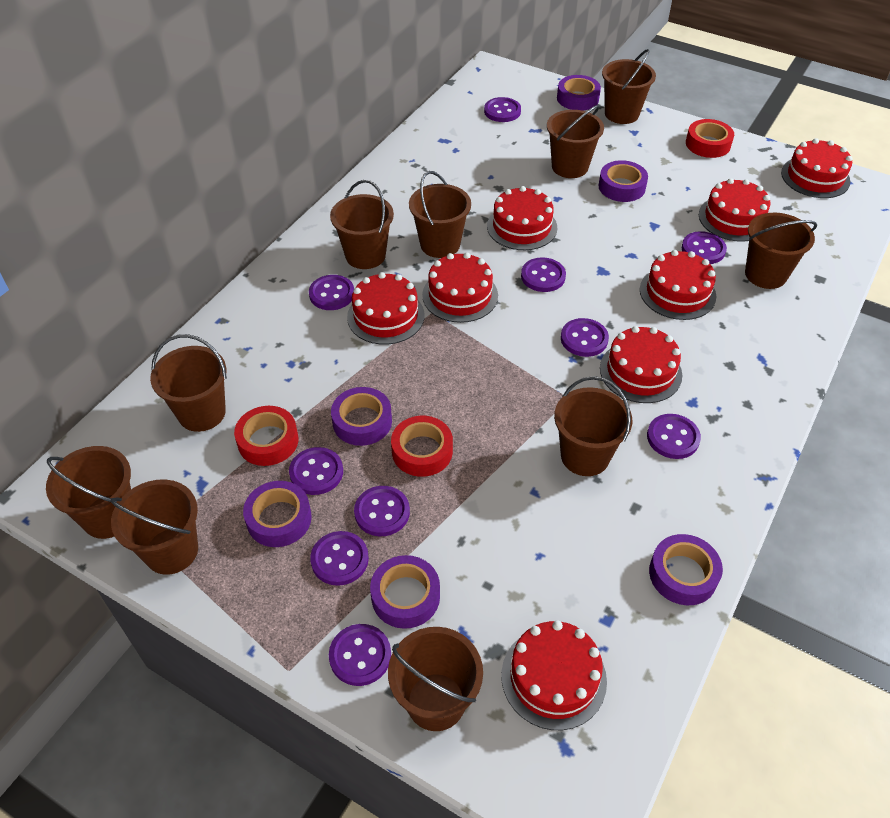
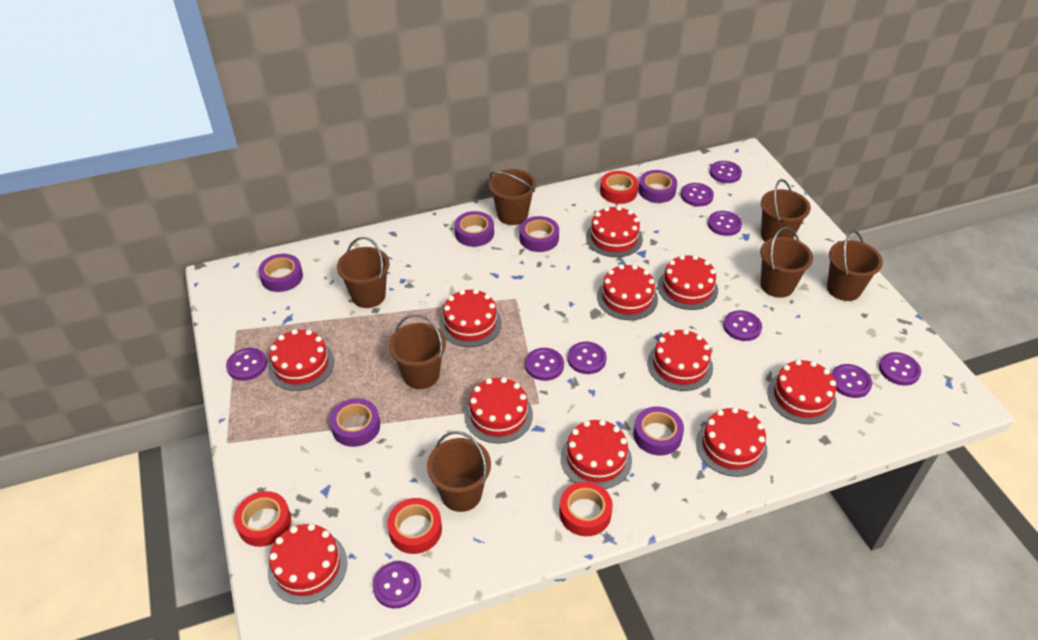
brown bucket: [46,446,131,539] [111,480,198,575] [150,334,227,432] [330,180,394,269] [388,627,483,731] [409,171,471,258] [547,105,604,178] [554,376,632,476] [602,49,656,124] [745,213,817,289] = 10 -> [337,237,389,308] [389,314,446,389] [427,431,491,512] [489,169,536,225] [760,227,813,298] [761,179,811,242] [827,230,883,301] = 7
red cake: [347,272,425,345] [422,252,498,323] [487,186,557,250] [501,621,607,730] [600,326,682,403] [640,250,716,320] [699,178,771,242] [781,138,852,198] = 8 -> [268,329,334,391] [268,524,347,604] [439,289,502,347] [464,377,533,443] [561,419,632,489] [586,206,643,257] [597,264,658,320] [647,329,713,391] [658,255,718,310] [696,407,768,477] [767,359,836,424] = 11
red tape: [234,406,298,466] [391,416,453,477] [686,119,734,158] = 3 -> [234,491,291,547] [387,498,442,554] [559,482,613,536] [600,171,638,204] = 4

